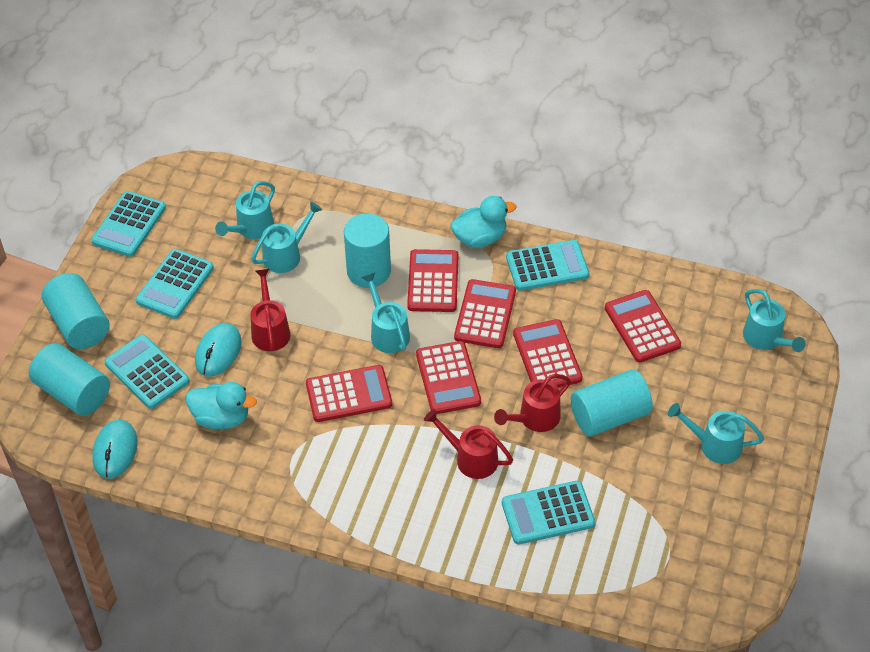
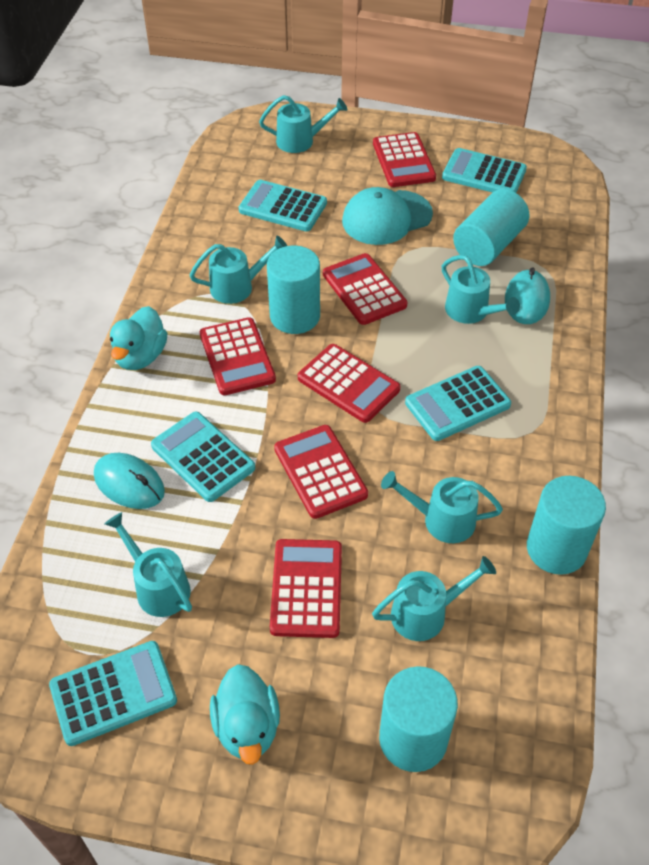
red watering can: [251,269,290,351] [424,409,513,479] [494,374,571,432] = 3 -> none = 0
turquoise cap: none = 0 -> [342,187,433,245] = 1
turquoise watering can: [215,181,275,239] [251,202,322,273] [361,272,410,353] [668,403,764,464] [743,289,805,352] = 5 -> [105,512,192,617] [190,236,287,304] [259,95,347,153] [372,556,496,641] [381,471,503,543] [442,255,520,324] = 6

